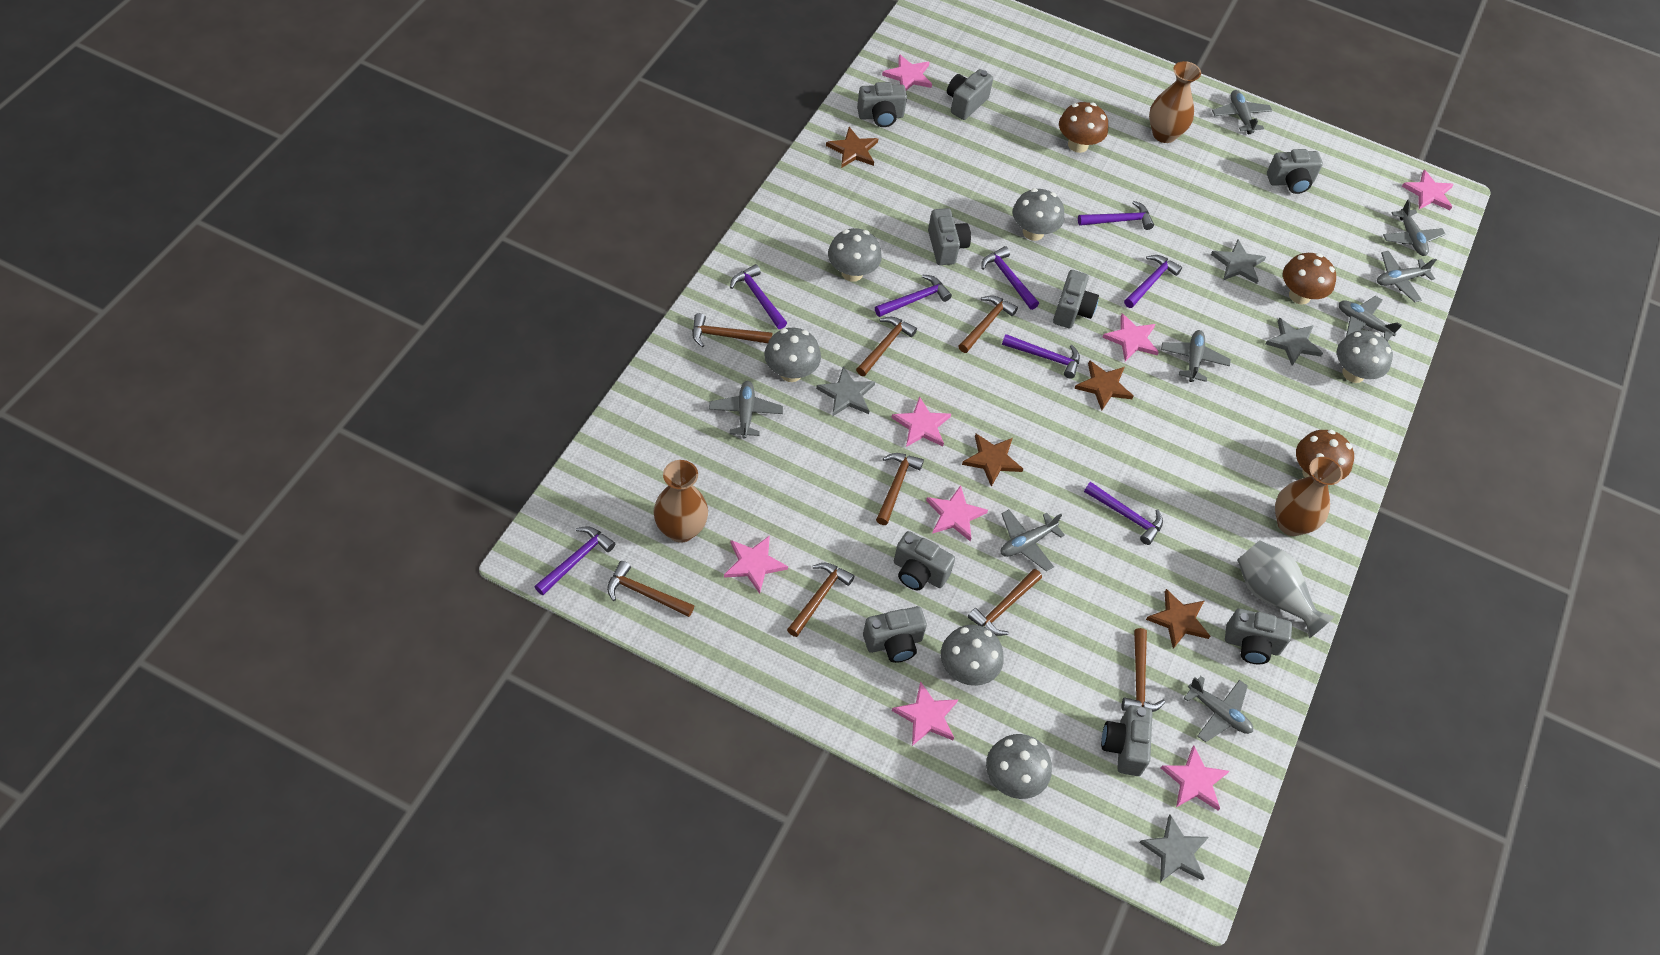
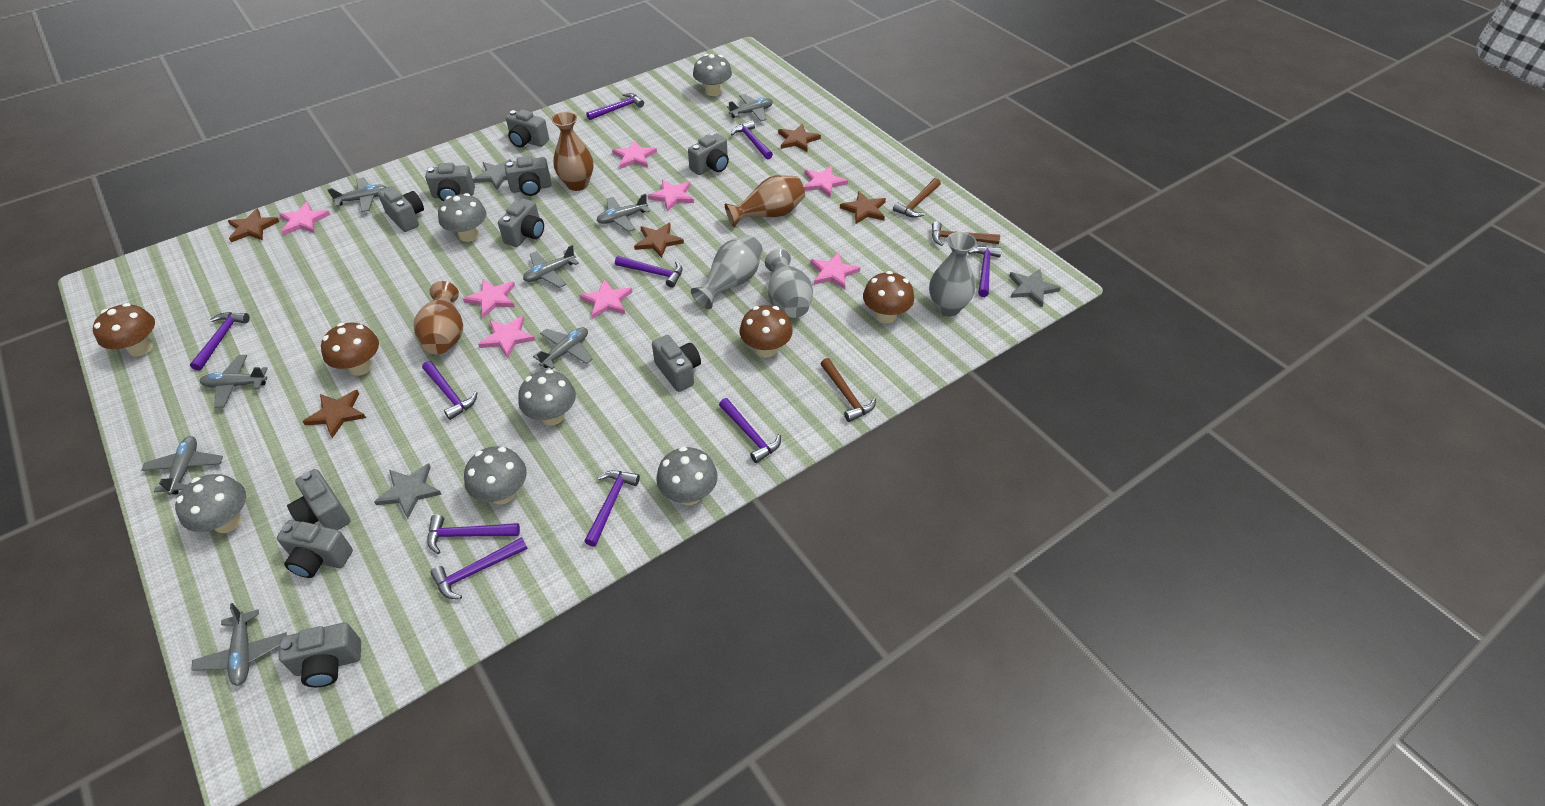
brown hammer: [607,561,694,617] [692,313,772,347] [787,563,855,637] [856,317,917,376] [876,453,924,525] [958,295,1018,353] [968,569,1042,636] [1122,628,1165,712] = 8 -> [821,358,876,422] [893,178,941,218] [932,221,1000,246] = 3
brown mushroom: [1059,102,1108,153] [1283,253,1336,305] [1296,430,1354,480] = 3 -> [93,303,155,357] [321,323,379,376] [740,305,793,358] [863,271,914,323] = 4
brown star: [826,127,878,168] [962,434,1023,487] [1074,360,1134,410] [1146,589,1210,649] = 4 -> [228,208,280,242] [303,390,366,438] [634,223,684,258] [778,124,821,152] [840,191,886,224] = 5
grey camera: [857,82,907,127] [863,606,927,663] [894,531,955,590] [928,208,971,265] [947,69,993,120] [1053,270,1099,328] [1101,705,1152,776] [1225,608,1292,665] [1267,149,1323,194] = 9 -> [277,520,353,578] [279,623,361,687] [287,469,351,530] [378,186,424,232] [425,163,475,201] [498,198,544,247] [505,156,552,196] [506,109,549,148] [652,335,701,392] [688,133,729,175] = 10
grey star: [816,367,875,417] [1139,815,1209,882] [1211,240,1266,284] [1265,318,1323,366] = 4 -> [374,463,442,518] [473,159,512,190] [1009,269,1061,307] = 3
grey vase: [1237,540,1335,638] = 1 -> [691,235,763,309] [765,249,813,318] [929,232,977,316] = 3
purple hammer: [534,526,615,595] [730,264,787,329] [875,275,952,317] [981,246,1039,310] [1002,334,1080,379] [1078,201,1154,230] [1084,482,1163,545] [1124,255,1182,308] = 8 -> [190,312,250,371] [422,361,478,420] [427,515,520,554] [430,537,527,599] [584,471,640,547] [586,93,644,120] [615,256,682,288] [719,398,781,463] [731,120,773,159] [968,246,1002,297] = 10

